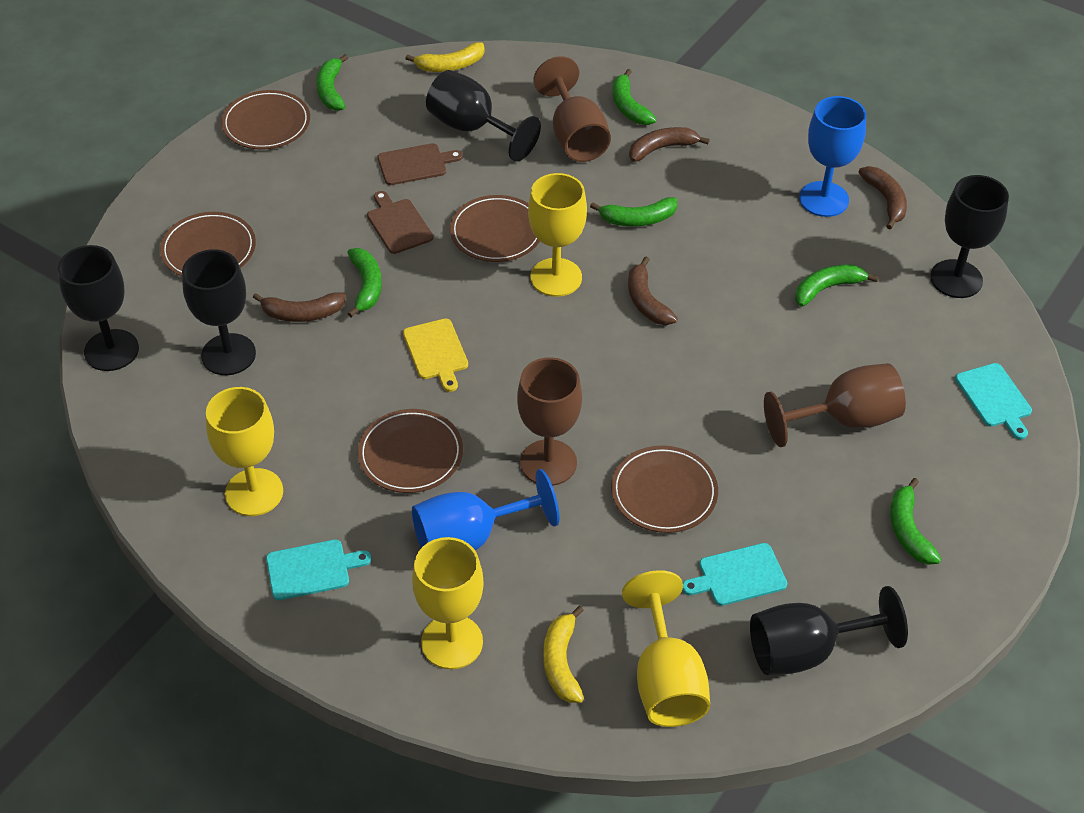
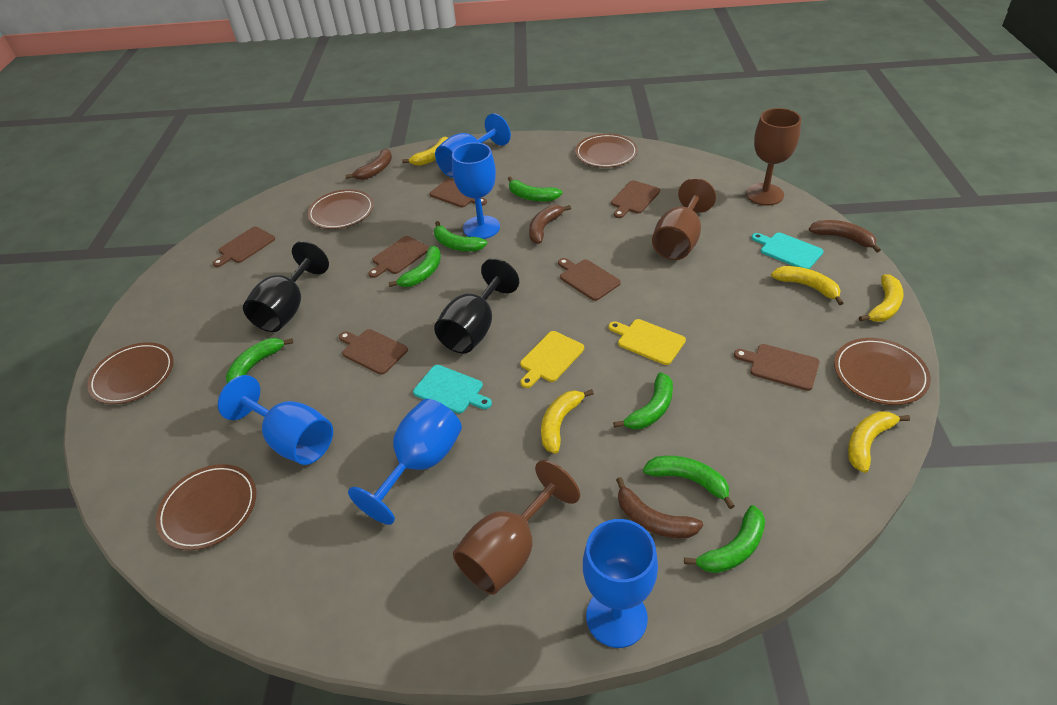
black goblet: [58,245,139,371] [182,249,256,375] [426,70,541,162] [750,586,908,675] [930,175,1009,298] = 5 -> [243,241,329,332] [434,258,519,354] = 2
blue goblet: [412,469,559,550] [799,96,866,217] = 2 -> [218,375,333,465] [348,399,462,525] [435,113,511,177] [452,142,500,239] [583,519,658,648] = 5
brown cutting board: [367,191,433,254] [378,143,463,185] = 2 -> [213,227,275,267] [339,329,408,375] [368,236,429,278] [430,178,487,207] [558,258,621,301] [611,180,660,218] [734,344,820,391] = 7
green banana: [316,54,348,111] [347,248,382,318] [590,197,677,227] [612,69,657,125] [795,264,879,307] [890,478,941,565] = 6 -> [226,338,293,383] [388,246,441,287] [434,221,488,251] [508,176,563,202] [613,372,673,429] [643,456,735,509] [684,505,765,573] = 7
turquoise cutting board: [266,540,371,600] [682,543,787,606] [955,363,1032,440] = 3 -> [413,365,492,414] [752,232,823,269] = 2
yellow banana: [405,42,484,72] [543,606,584,703] = 2 -> [402,137,448,166] [541,389,594,454] [771,266,843,305] [848,411,910,473] [859,274,904,322] = 5
yellow cutting board: [403,319,468,392] = 1 -> [520,331,584,388] [609,319,686,365] = 2
yellow goblet: [206,387,283,516] [412,537,484,669] [528,173,587,297] [622,570,710,727] = 4 -> none = 0

